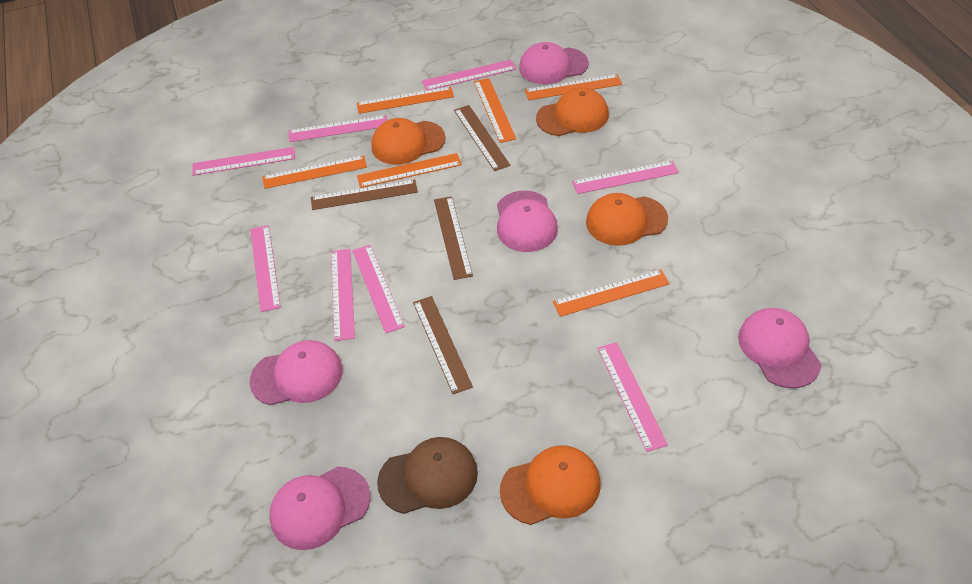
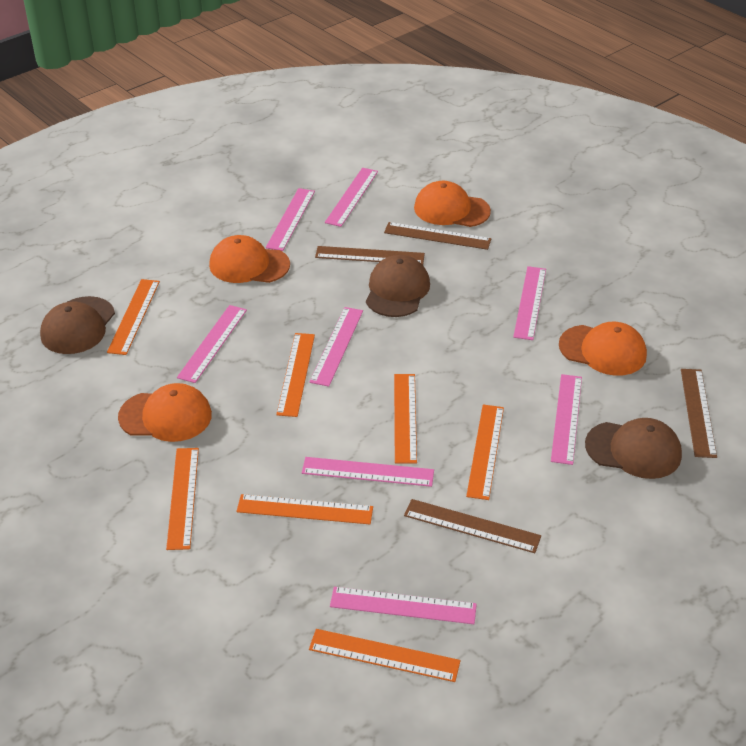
brown cap: [377,437,478,514] = 1 -> [40,296,115,354] [366,255,430,317] [585,418,682,479] = 3
orange ruler: [262,155,367,189] [357,86,454,114] [357,153,462,188] [474,78,516,143] [525,74,622,100] [553,269,670,317] = 6 -> [107,279,160,355] [166,448,199,550] [236,494,373,524] [276,333,315,417] [309,629,460,682] [394,374,417,464] [466,405,504,500] = 7
pink cap: [249,340,343,405] [269,466,370,550] [497,191,558,252] [519,42,589,84] [738,308,821,388] = 5 -> none = 0

